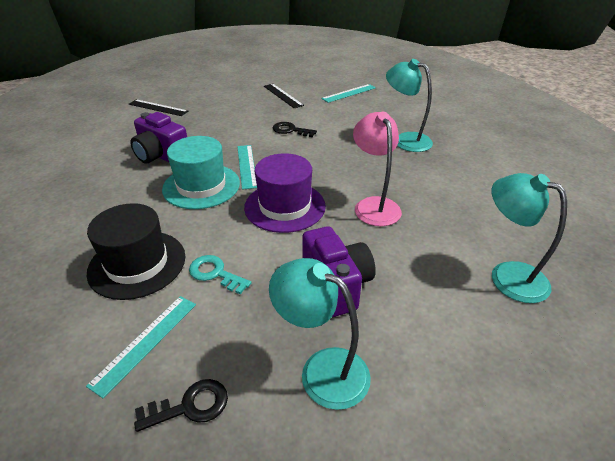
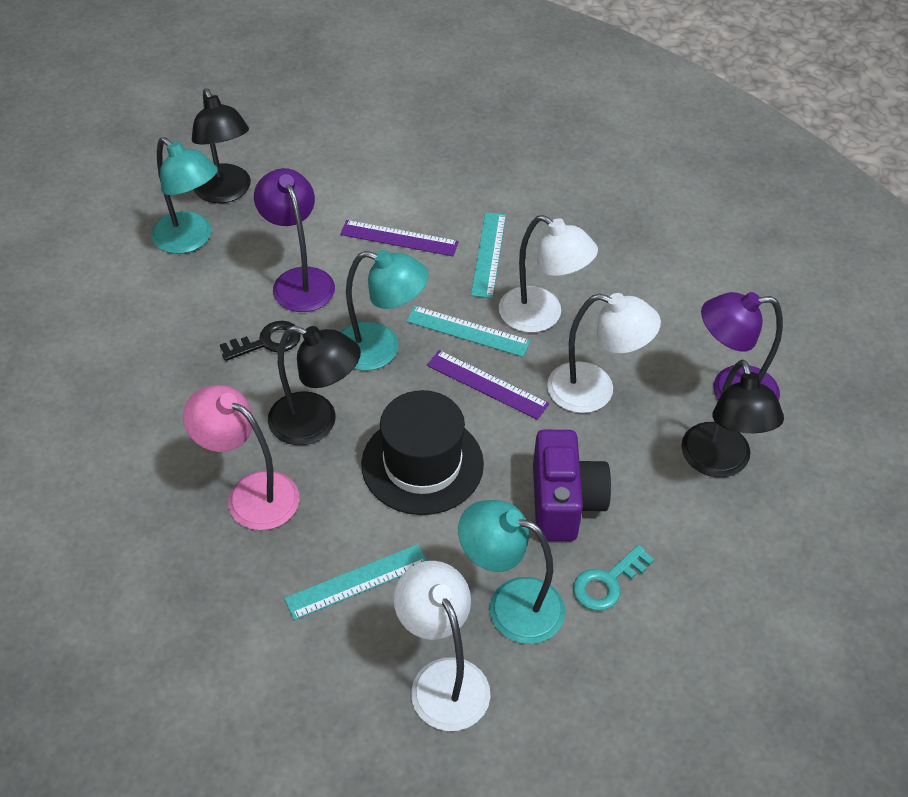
black key: [134,379,228,432] [273,122,317,137] = 2 -> [220,321,301,361] = 1
black lamp: none = 0 -> [192,88,251,203] [268,326,361,445] [681,360,784,477] = 3
black ruler: [129,99,188,116] [264,84,304,108] = 2 -> none = 0
purple camera: [130,112,187,164] [302,226,376,317] = 2 -> [533,430,611,541] = 1
purple hat: [244,153,326,233] = 1 -> none = 0
purple lamp: none = 0 -> [254,168,335,312] [701,292,783,401] = 2
purple ruler: none = 0 -> [340,220,459,256] [427,350,549,420] = 2
turquoise hat: [162,136,240,209] = 1 -> none = 0
white lamp: none = 0 -> [394,561,491,731] [499,215,598,333] [547,293,661,413] = 3

